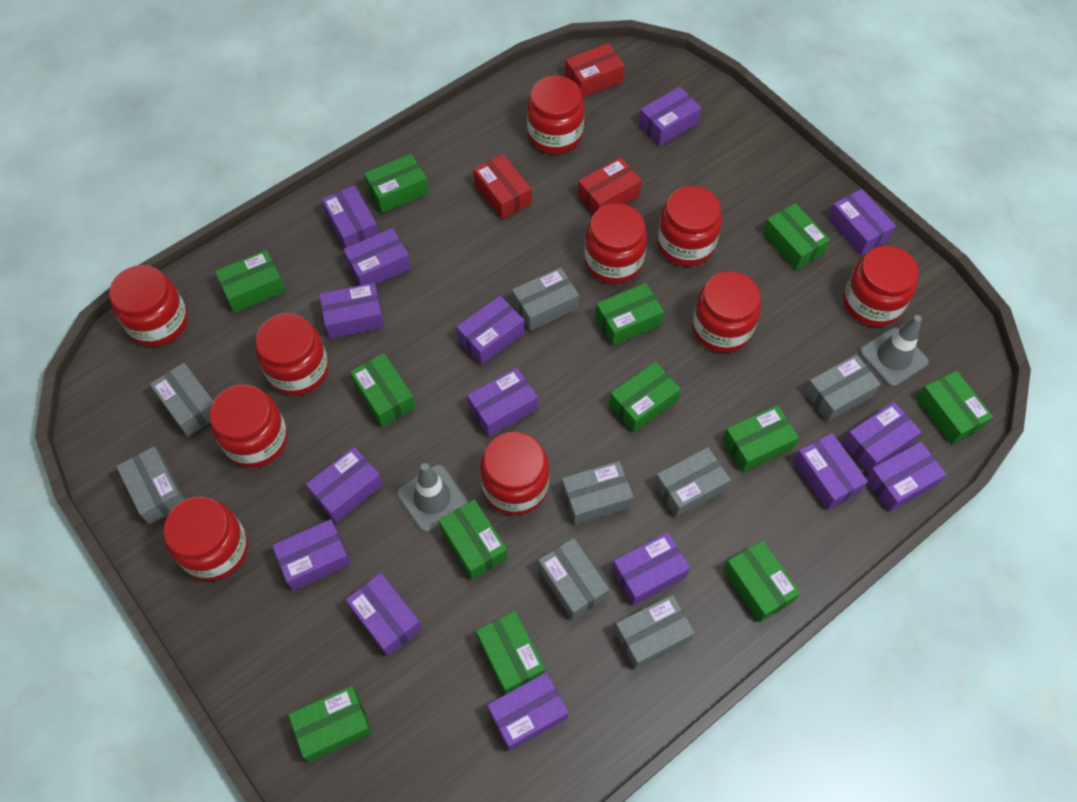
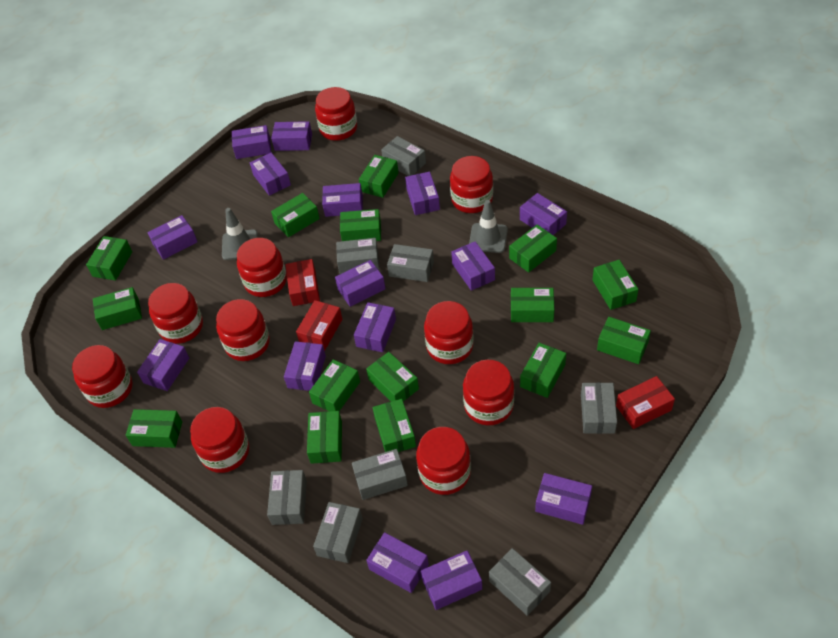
green box: [215,250,286,313] [288,686,372,762] [350,353,416,427] [364,154,429,213] [439,499,508,580] [476,611,545,694] [595,283,664,346] [609,362,681,433] [723,405,799,473] [723,540,800,622] [763,203,830,271] [916,371,993,445] = 12 -> [86,236,132,281] [93,287,142,330] [126,409,182,448] [271,193,320,237] [307,411,342,464] [309,359,360,411] [340,209,381,241] [359,155,399,198] [366,352,419,402] [373,399,416,452] [509,225,557,273] [511,288,554,322] [520,343,566,398] [592,260,639,310] [597,317,651,364] = 15

